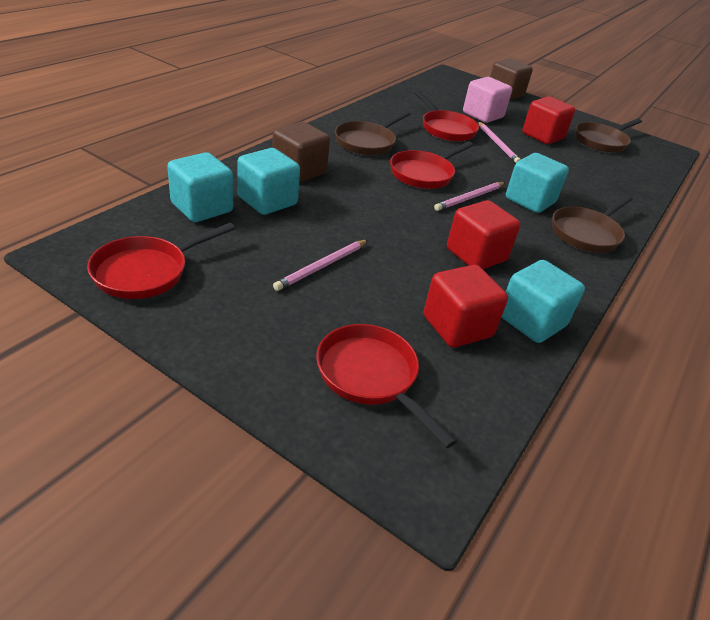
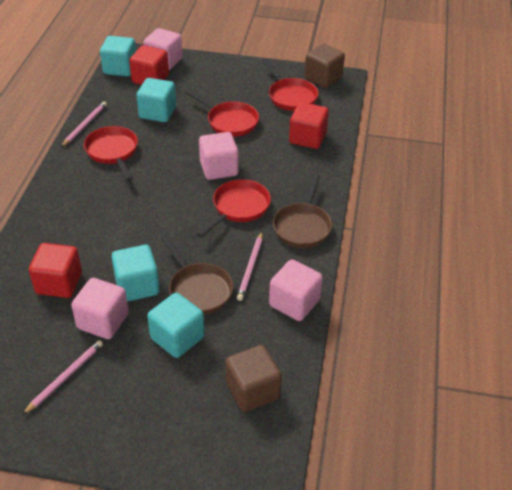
brown pan: [335,111,410,156] [552,195,632,253] [575,118,642,153] = 3 -> [161,235,233,314] [273,174,332,248] = 2
pink cube: [463,77,512,123] = 1 -> [71,278,129,339] [144,28,182,70] [199,132,238,180] [269,259,323,321] = 4

